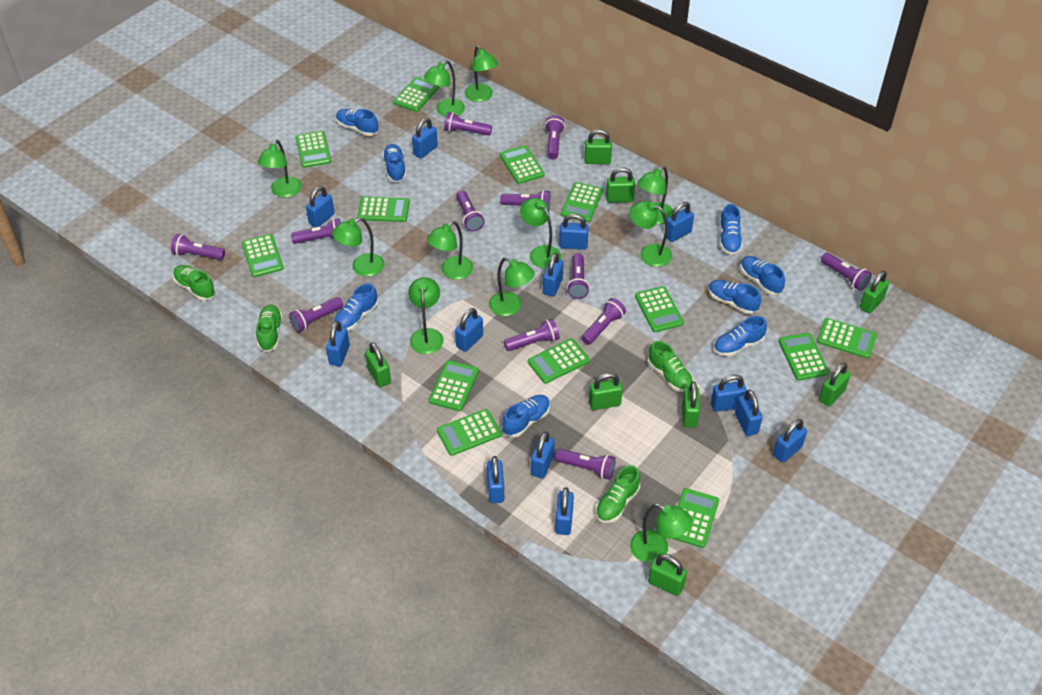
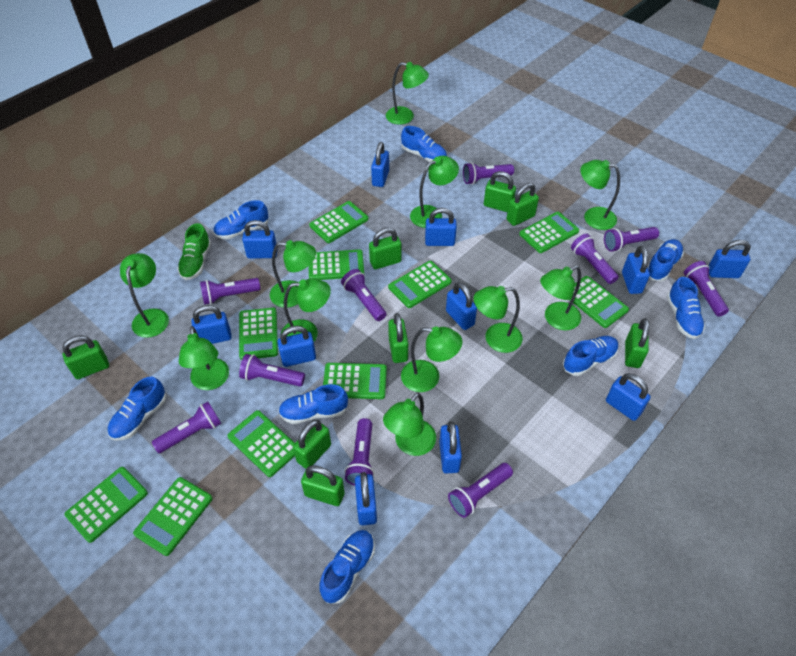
blue padlock: [306,186,335,228] [326,321,350,366] [412,118,438,158] [455,308,483,352] [487,456,504,503] [531,431,555,479] [543,252,564,297] [555,487,574,535] [559,214,589,250] [667,202,694,242] [711,375,747,412] [735,390,762,436] [773,419,807,463] = 13 -> [191,305,232,344] [242,220,277,258] [277,326,316,367] [355,472,377,525] [371,142,389,187] [425,208,457,246] [439,421,462,473] [446,282,477,330] [606,373,651,421] [622,246,650,294] [709,240,751,278] = 11
green calculator: [242,234,284,277] [296,131,331,168] [358,197,410,222] [394,77,439,112] [429,360,479,411] [437,409,502,456] [500,145,545,184] [528,338,590,384] [561,182,603,222] [635,286,684,332] [673,488,719,548] [778,332,829,381] [817,318,877,359] = 13 -> [64,467,148,543] [133,477,212,556] [227,410,295,477] [239,308,278,360] [309,201,369,243] [309,249,364,280] [323,363,387,399] [388,261,452,308] [519,212,579,253] [569,276,629,328] = 10
green shoe: [173,265,216,301] [256,305,283,352] [595,465,640,523] [648,341,693,392] = 4 -> [177,223,211,280] = 1
purple flashlight: [171,234,225,260] [289,297,343,332] [291,218,341,244] [444,112,492,136] [456,191,485,232] [500,190,551,210] [504,319,560,351] [545,115,565,159] [555,449,616,480] [567,253,590,299] [581,298,626,345] [821,253,872,291] = 12 -> [152,402,221,453] [200,278,260,305] [239,354,305,386] [341,269,387,321] [344,418,374,486] [448,463,513,518] [463,162,514,184] [571,234,619,284] [604,227,659,252] [684,261,729,317] = 10

